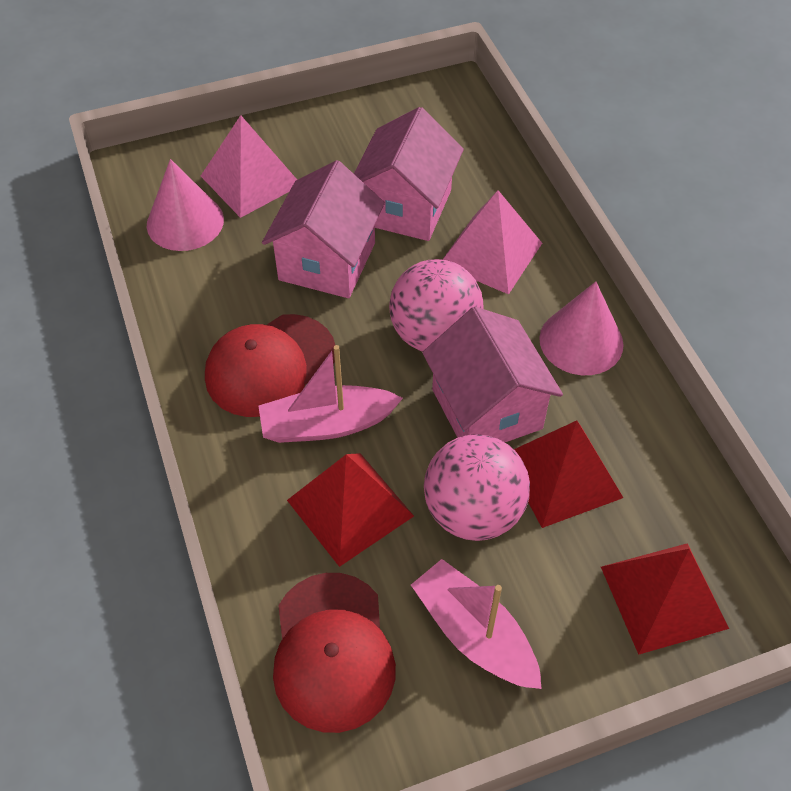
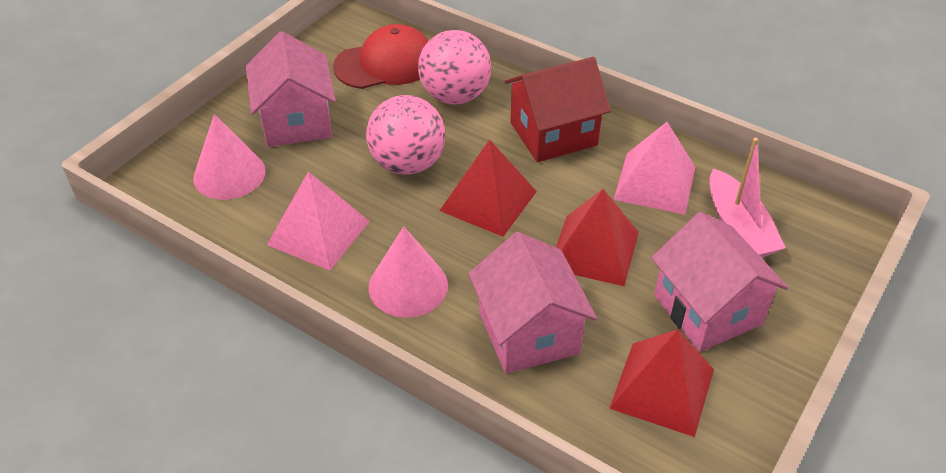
pink boat: [258,345,403,443] [411,559,542,689] = 2 -> [709,138,786,257] = 1
red cap: [205,314,335,417] [273,573,396,733] = 2 -> [333,24,428,89] = 1
red house: none = 0 -> [505,57,611,162] = 1

